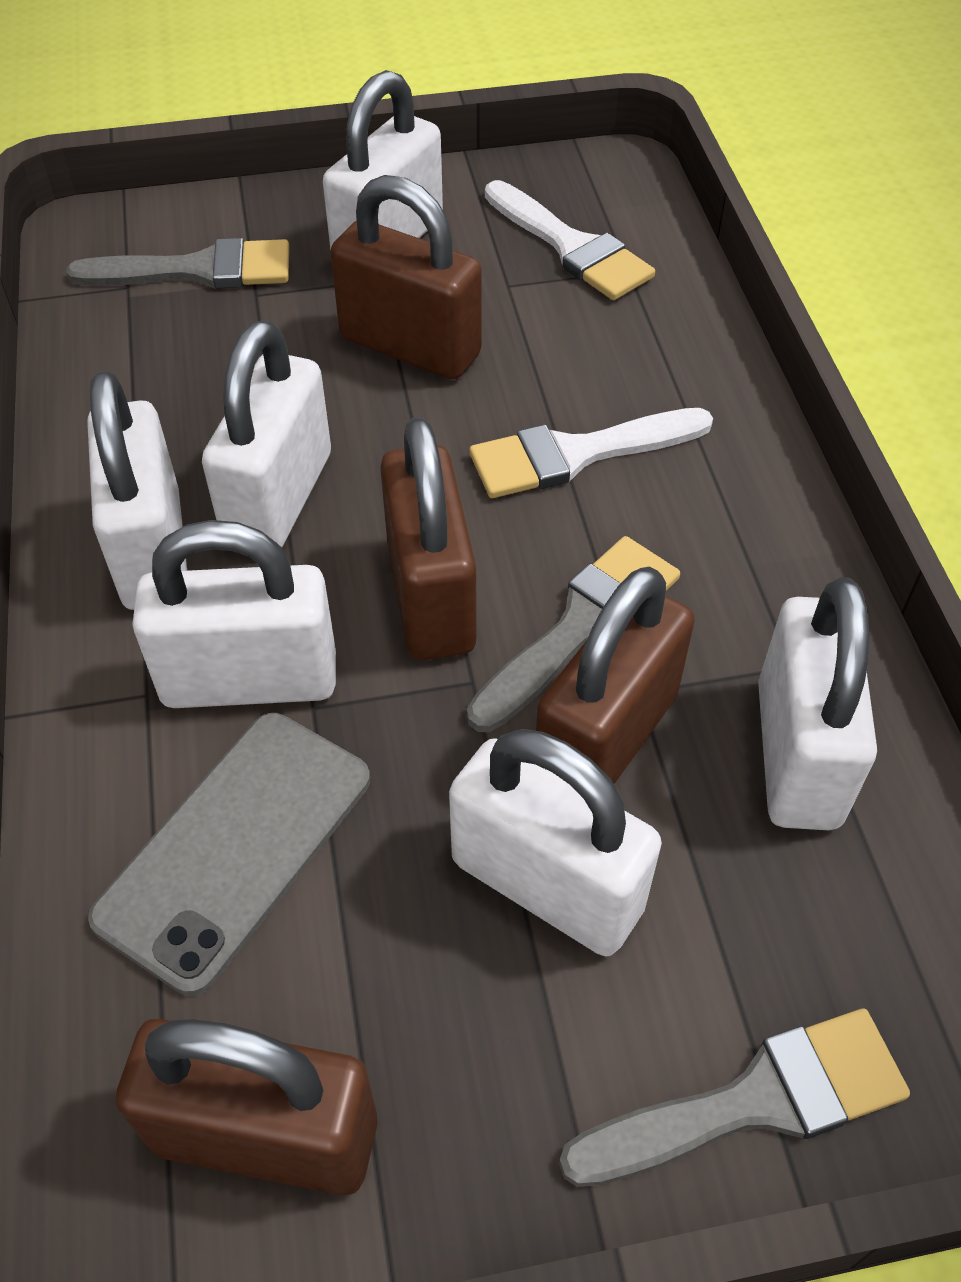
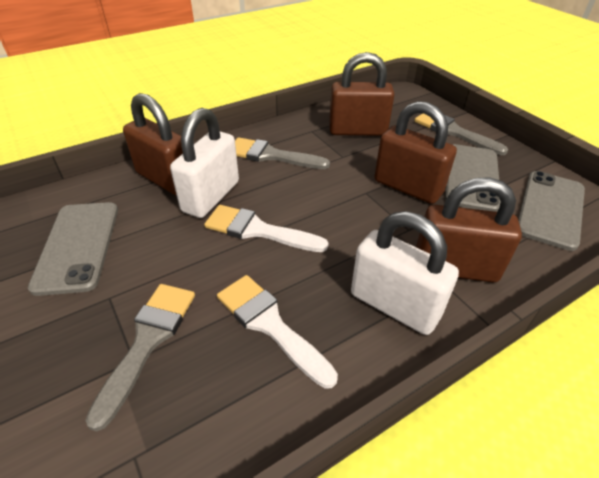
grey phone: [88,713,370,996] = 1 -> [28,202,118,296] [445,144,501,212] [518,171,585,251] = 3
white padlock: [87,371,187,610] [132,520,336,708] [202,320,331,548] [323,70,443,250] [449,729,662,956] [758,577,877,830] = 6 -> [170,108,239,218] [351,211,459,335] = 2

